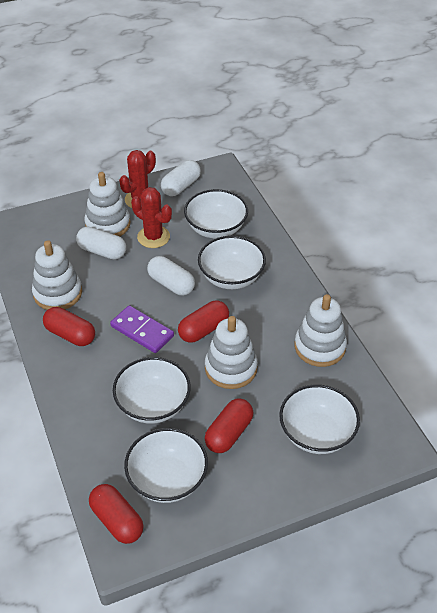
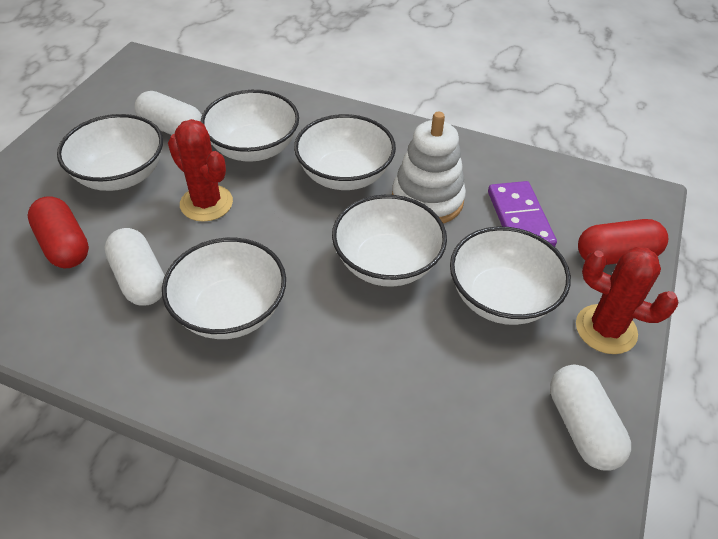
red capsule: [43,307,95,346] [89,484,143,544] [178,301,229,343] [205,399,253,453] = 4 -> [28,196,89,268] [578,219,668,265] = 2
white bowl: [113,357,191,424] [124,428,208,503] [184,189,248,238] [198,236,266,289] [279,385,360,454] = 5 -> [57,114,163,191] [162,238,286,339] [201,90,299,162] [294,114,396,190] [332,195,447,287] [450,226,571,325] = 6
white stacking toy: [32,240,82,310] [84,172,130,237] [205,316,258,389] [294,294,347,367] = 4 -> [392,111,466,224] = 1

